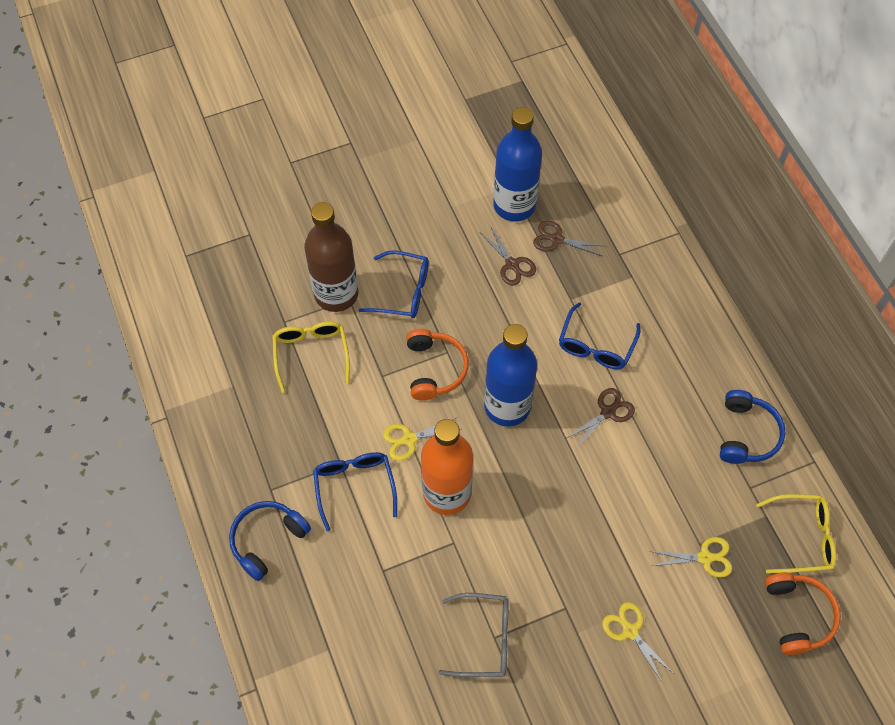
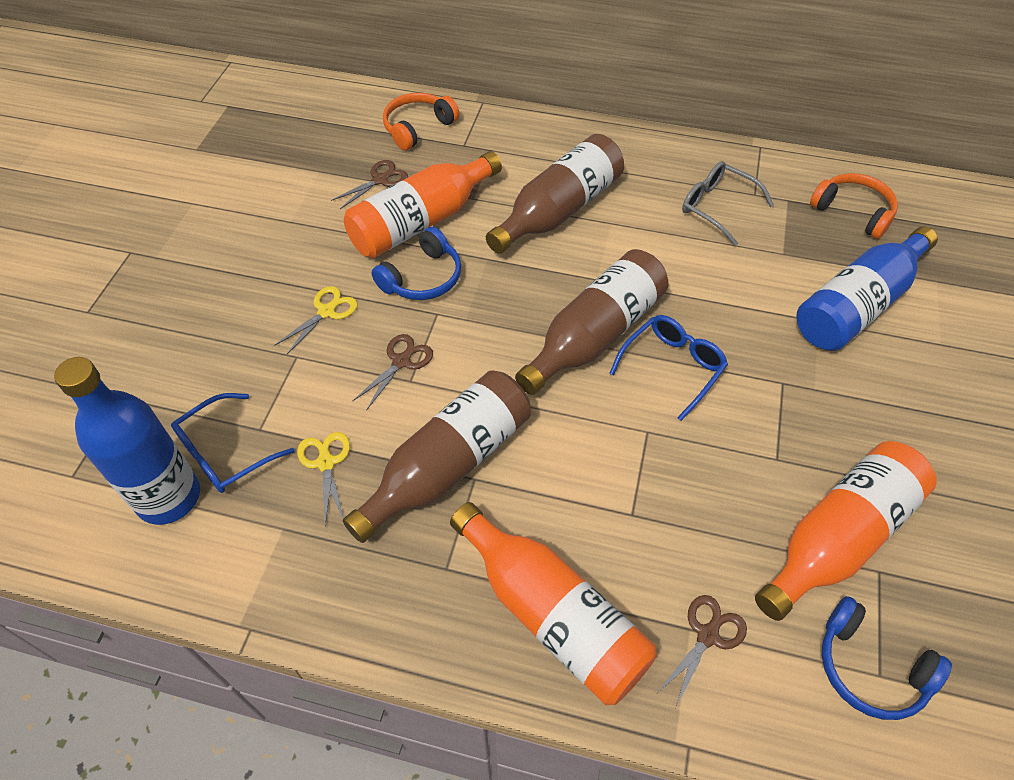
blue glasses: [313,452,397,531] [359,250,429,318] [559,302,641,369] = 3 -> [171,393,294,493] [609,315,728,421] = 2
brown bottle: [304,202,359,312] = 1 -> [343,370,531,543] [486,134,624,254] [515,249,668,395] = 3
orange bottle: [421,419,473,515] = 1 -> [344,151,502,258] [450,502,657,705] [755,441,937,621] = 3
yellow glasses: [272,321,350,393] [756,494,836,574] = 2 -> none = 0
yellow scissors: [383,417,460,461] [602,602,673,683] [649,537,732,578] = 3 -> [274,286,358,354] [297,432,350,525] = 2

